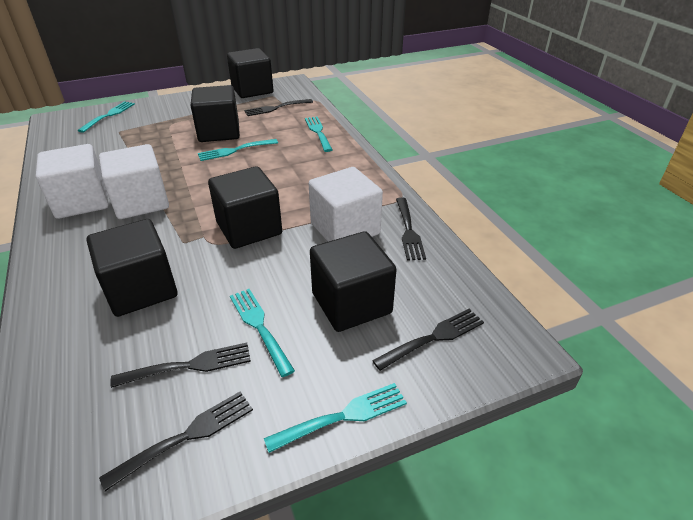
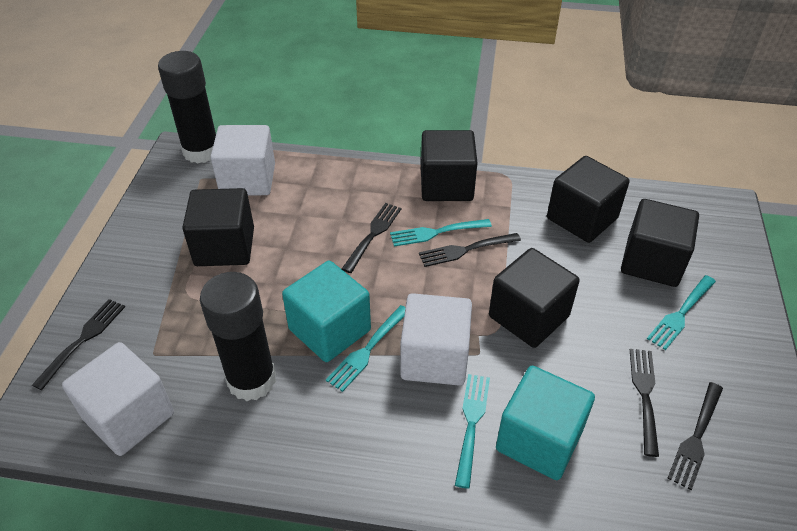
black glue stick: none = 0 -> [158,51,216,164] [200,272,276,401] = 2
turquoise cube: none = 0 -> [282,261,371,362] [496,366,595,480] = 2
turquoise fork: [77,101,135,133] [198,139,278,161] [230,289,295,377] [264,383,407,453] [305,117,333,152] = 5 -> [326,305,406,392] [390,219,492,247] [455,374,490,489] [647,275,716,350] = 4

